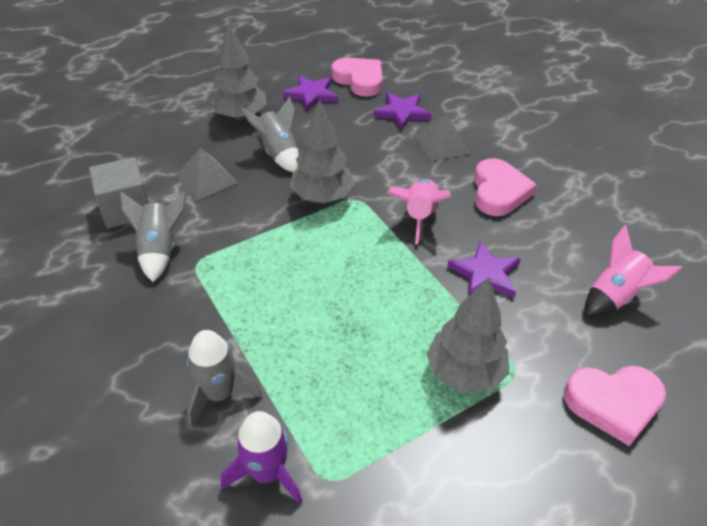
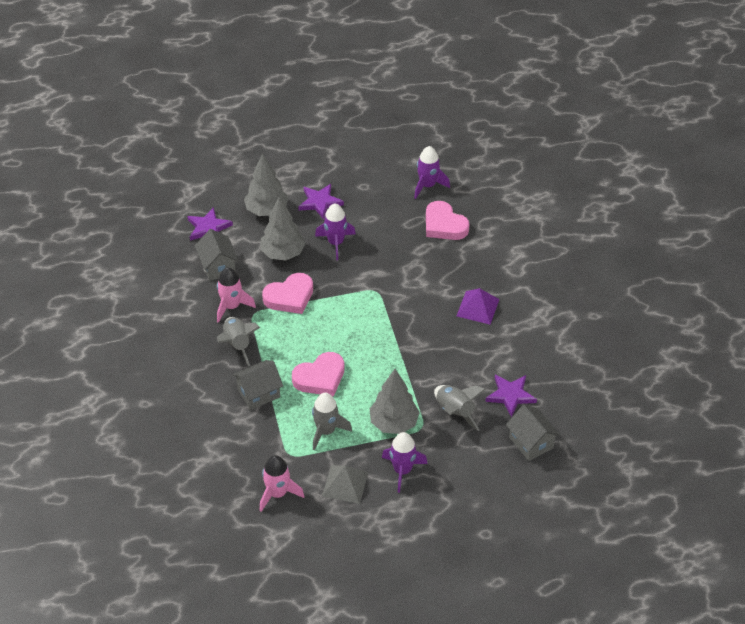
grey cube: [89,157,149,228] = 1 -> none = 0
grey house: none = 0 -> [195,229,239,281] [232,360,283,410] [506,405,560,461] = 3
grey pyramid: [175,148,238,201] [414,114,471,161] = 2 -> [322,465,369,504] = 1
purple pyramid: none = 0 -> [457,288,500,324] = 1
purple rocket: [221,411,303,504] = 1 -> [315,204,356,260] [382,432,427,493] [414,146,450,199] = 3

